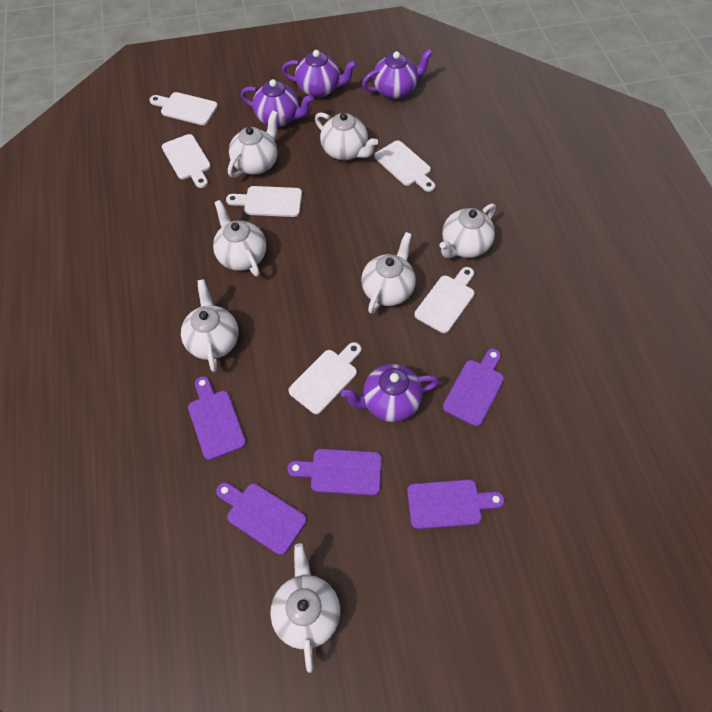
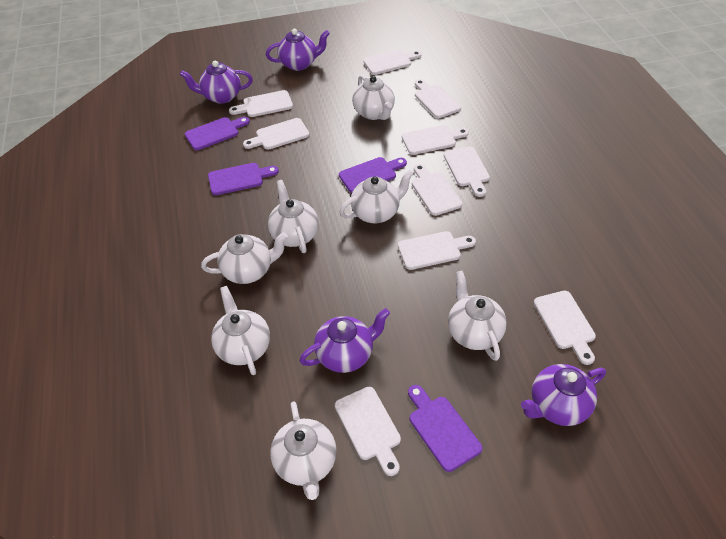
purple cutting board: [188,376,246,460] [216,483,307,555] [287,449,382,496] [407,480,504,529] [443,348,504,427] = 5 -> [185,117,250,150] [208,163,279,195] [339,157,407,193] [408,385,483,472] = 4
white cutting board: [149,92,218,125] [162,134,211,188] [226,186,302,217] [288,342,361,414] [374,141,435,192] [414,267,475,333] = 6 -> [229,90,293,117] [243,118,310,150] [335,387,401,476] [363,50,422,75] [398,231,476,270] [402,125,469,155] [412,164,462,216] [415,79,461,118] [444,147,490,197] [534,291,596,365] = 10

